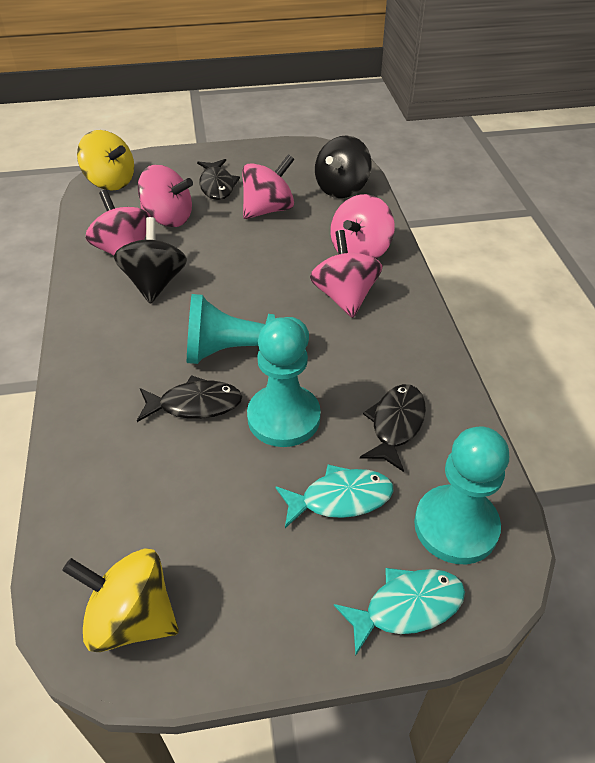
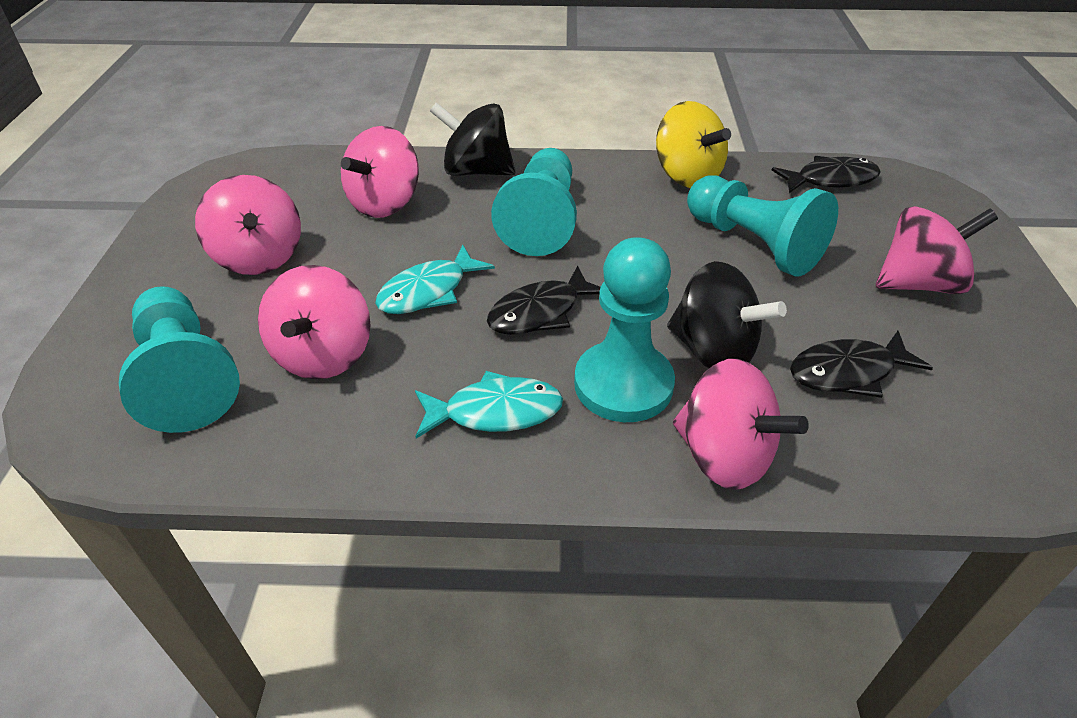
turquoise pawn: [187,294,309,364] [247,317,321,447] [414,427,509,564] = 3 -> [119,286,240,433] [491,148,577,256] [574,237,675,422] [687,176,838,276] = 4
yellow spinning top: [62,548,179,652] [77,130,134,191] = 2 -> [656,101,731,188] = 1

